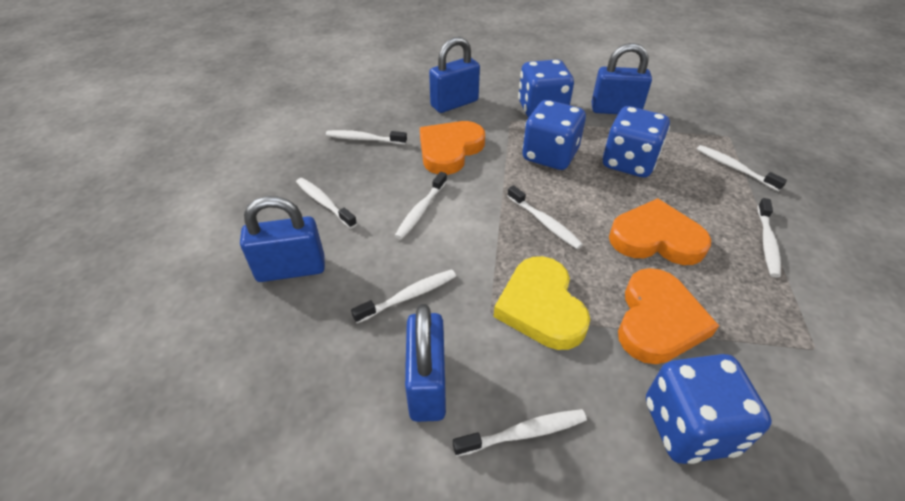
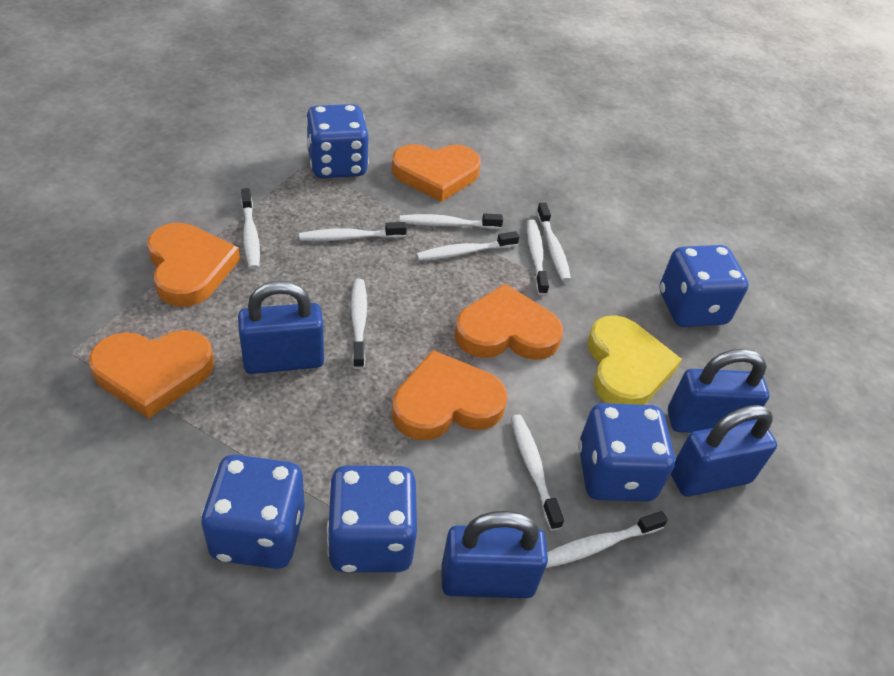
blue dice: [518,59,574,118] [522,100,586,170] [603,106,670,177] [646,354,772,464] = 4 -> [201,455,305,569] [306,104,369,178] [327,465,417,573] [578,403,675,502] [660,245,749,327] = 5
orange heart: [420,121,485,175] [609,198,711,265] [618,268,719,364] = 3 -> [89,330,214,419] [147,223,240,307] [392,144,481,202] [392,350,508,440] [454,284,563,360] = 5
white toothbrush: [296,178,357,229] [326,130,407,145] [351,269,456,323] [395,172,447,239] [453,409,587,457] [507,185,583,249] [697,145,787,192] [758,198,781,277] = 8 -> [241,188,260,269] [299,222,407,241] [351,279,367,369] [400,213,503,229] [416,231,519,261] [511,414,564,530] [527,219,549,295] [537,203,571,282] [546,511,668,568] = 9

